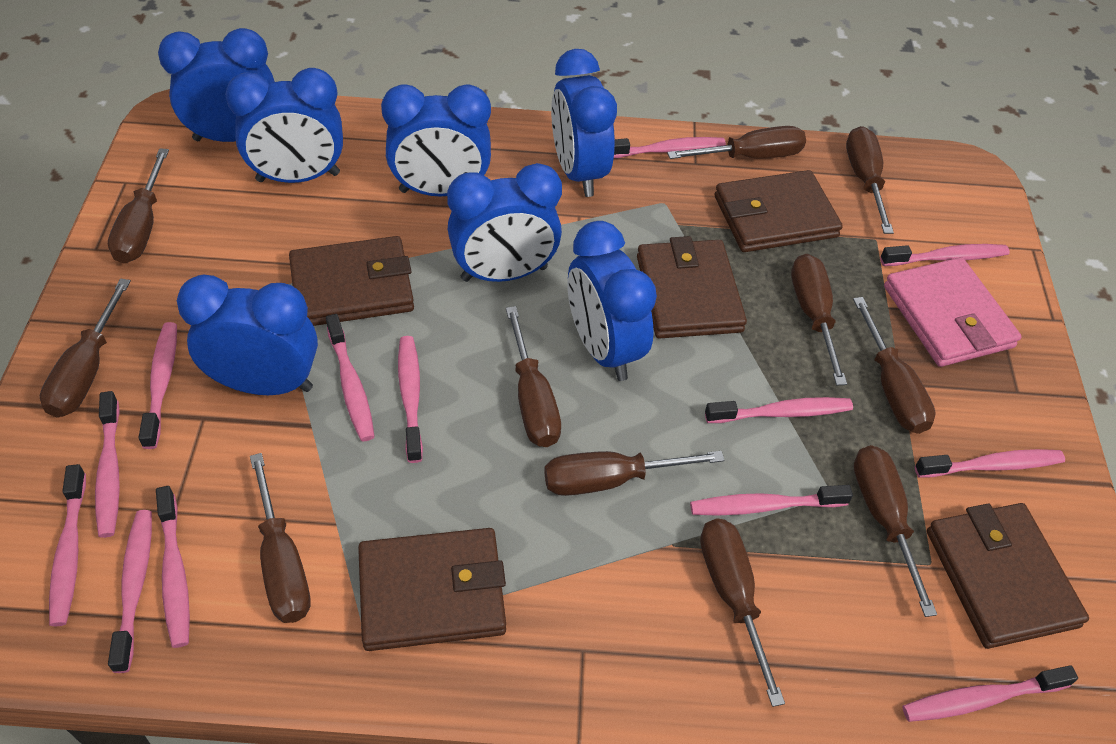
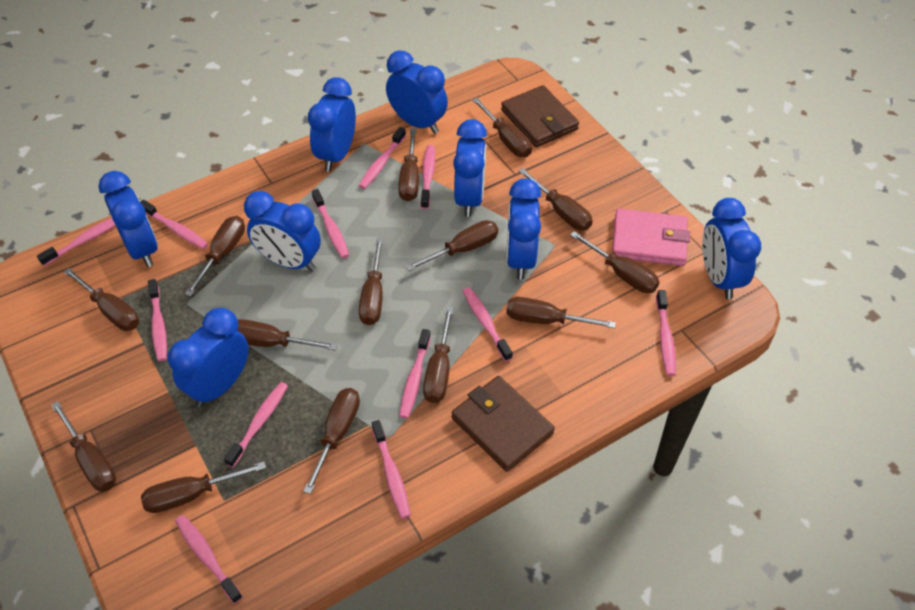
blue clock: [158,28,275,142] [177,275,318,395] [225,68,343,183] [381,84,491,197] [447,163,562,282] [551,49,617,197] [568,221,657,381] = 7 -> [98,171,158,267] [168,308,249,408] [244,191,321,271] [308,77,356,172] [386,51,448,134] [453,119,487,217] [506,178,541,280] [702,198,761,299] = 8
brown screwdriver: [40,278,131,418] [108,148,169,264] [250,453,310,623] [506,306,561,447] [544,451,724,496] [667,126,806,159] [700,519,785,707] [791,254,847,385] [846,126,894,234] [853,297,936,434] [853,445,937,617] = 11 -> [51,401,116,492] [64,268,139,331] [141,461,266,513] [185,216,245,297] [237,319,337,350] [303,388,360,494] [359,238,383,325] [398,128,419,201] [406,220,498,271] [423,307,453,403] [472,98,532,157] [506,297,616,328] [518,168,593,231] [570,231,659,293] = 14
brown wallet: [289,236,414,326] [358,528,506,651] [637,236,747,339] [715,170,843,252] [927,503,1089,649] = 5 -> [451,376,555,472] [501,85,579,147] = 2
pink toothbrush: [49,464,86,626] [95,391,120,538] [108,510,152,673] [139,322,177,449] [156,486,190,648] [326,314,375,441] [398,336,423,463] [614,137,726,158] [690,485,853,516] [705,397,853,423] [880,244,1010,266] [903,665,1078,722] [915,449,1065,478] = 13 -> [37,218,116,266] [141,199,208,249] [148,279,167,361] [175,515,243,604] [224,382,288,468] [312,189,349,258] [359,127,406,189] [372,420,411,519] [399,329,431,419] [421,145,435,209] [463,287,513,362] [656,290,676,376] = 12

